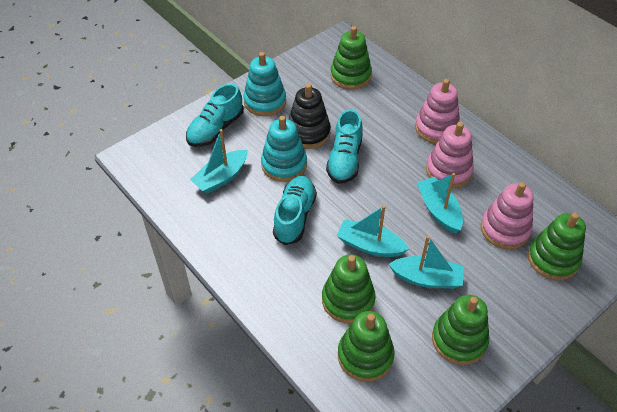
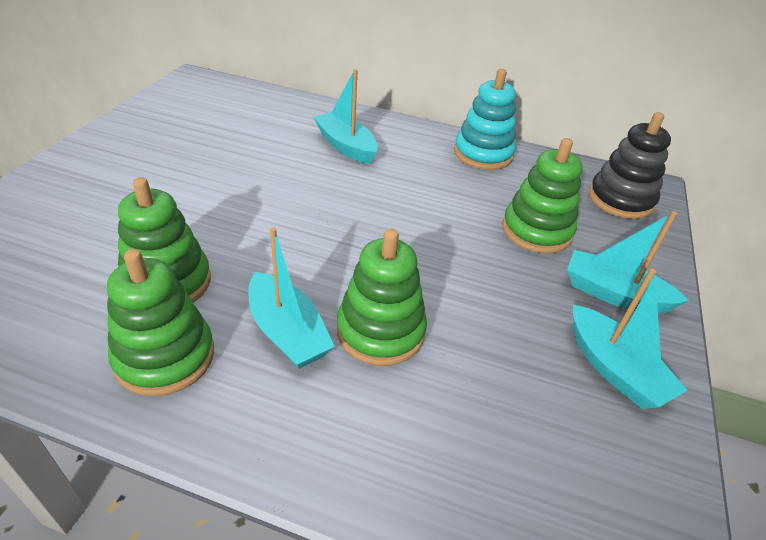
green stacking toy: [322,255,375,323] [330,26,372,90] [338,311,395,382] [432,295,489,365] [528,213,586,280] = 5 -> [107,249,214,396] [118,177,211,303] [337,229,427,366] [502,138,582,254] = 4
pink stacking toy: [415,79,460,144] [426,122,474,188] [481,182,533,249] = 3 -> none = 0
turquoise shoe: [186,84,244,147] [273,176,317,245] [326,109,363,184] = 3 -> none = 0
turquoise stacking toy: [243,52,286,116] [261,116,307,182] = 2 -> [454,69,516,170] = 1

